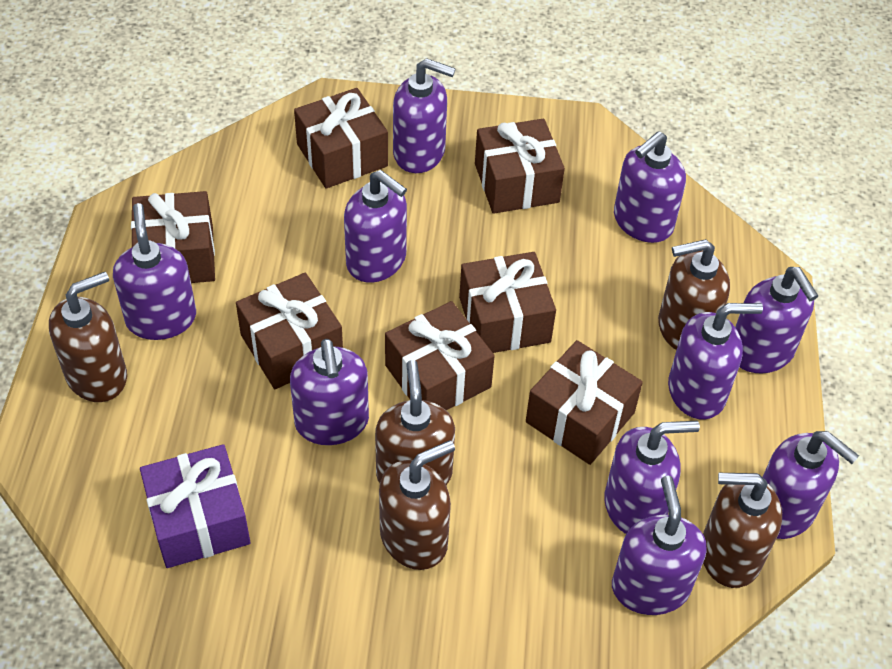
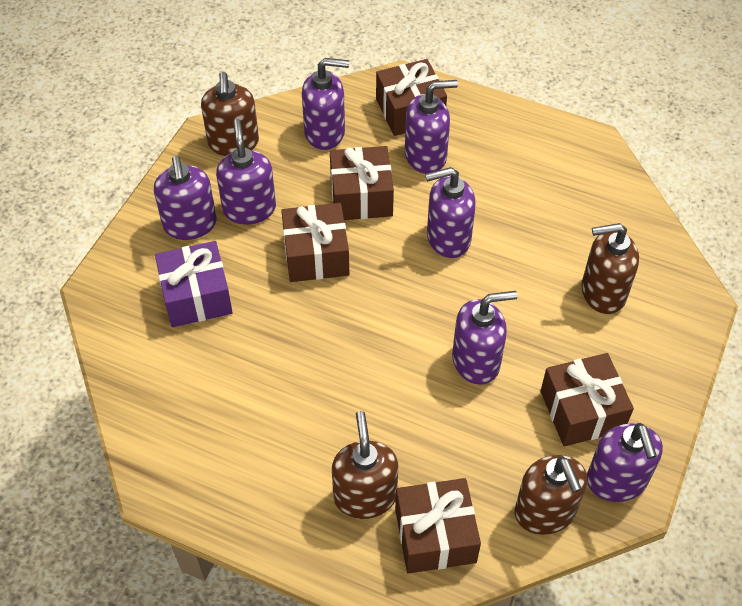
brown gift: [131,191,215,283] [236,273,343,389] [294,88,388,189] [385,301,495,410] [459,252,556,353] [475,119,565,214] [526,340,643,465] = 7 -> [281,203,349,282] [330,146,394,220] [376,59,447,136] [395,478,481,574] [541,353,634,447] = 5
brown soap dispenser: [49,272,127,402] [375,360,455,485] [379,440,455,570] [658,239,730,350] [703,473,782,588] = 5 -> [201,72,259,156] [332,411,398,519] [515,455,587,535] [582,223,639,314] = 4
purple soap dispenser: [113,203,196,340] [290,339,369,445] [344,170,407,283] [393,58,456,173] [604,421,700,534] [612,476,706,615] [614,131,686,243] [668,303,763,420] [735,267,818,373] [763,431,859,539] = 10 -> [154,156,217,240] [216,119,276,225] [302,58,349,150] [405,80,458,174] [425,167,476,258] [452,291,518,385] [587,423,663,502] = 7

